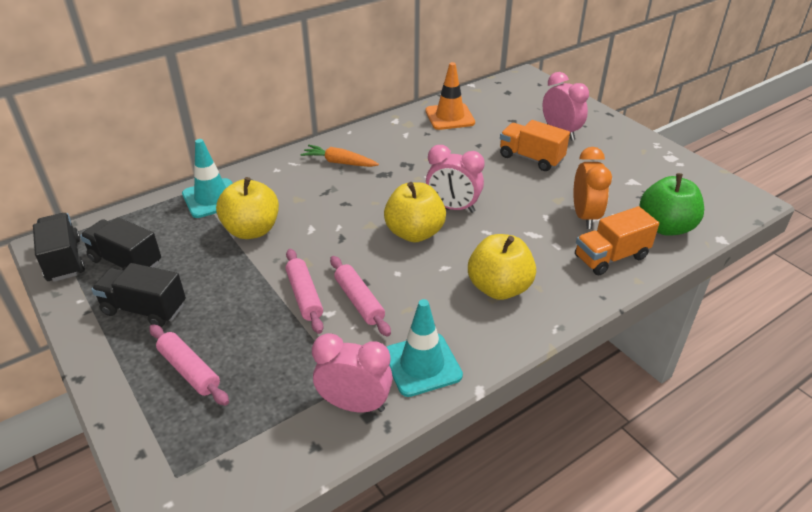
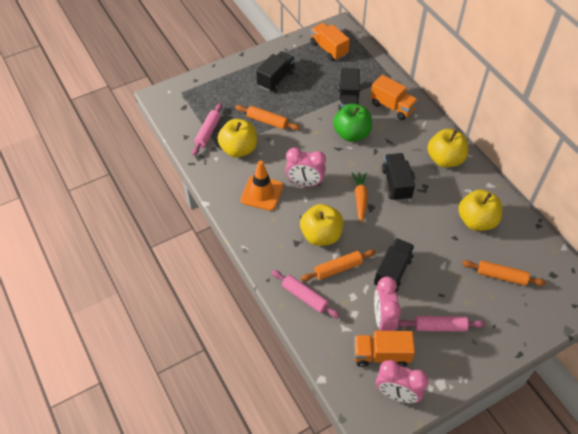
black truck: [33,213,85,282] [80,217,161,270] [91,263,186,327] = 3 -> [256,51,295,92] [338,68,360,112] [374,238,415,292] [382,153,415,201] = 4
orange clock: [574,147,612,229] = 1 -> none = 0
orange rolling pin: none = 0 -> [235,105,300,130] [301,250,376,281] [462,260,546,286] = 3
orange truck: [500,120,570,171] [575,206,659,276] = 2 -> [310,23,350,61] [354,331,415,367] [370,75,418,120] = 3
turquoise traffic cone: [182,139,233,218] [387,299,463,397] = 2 -> none = 0
yellow apple: [216,177,279,239] [384,182,446,243] [468,234,536,300] = 3 -> [217,119,257,157] [300,204,343,246] [427,129,468,168] [458,189,502,231] = 4

